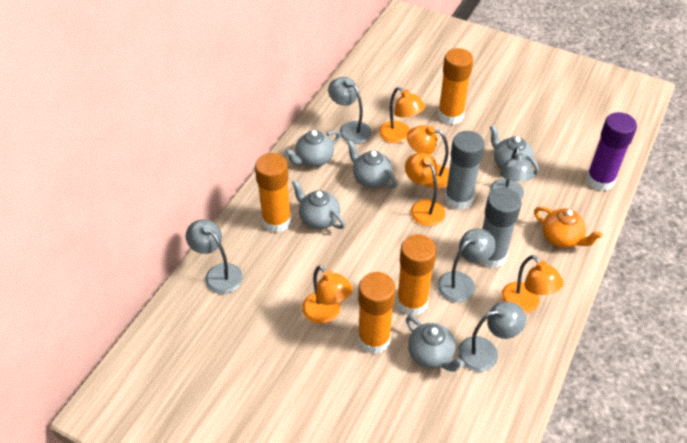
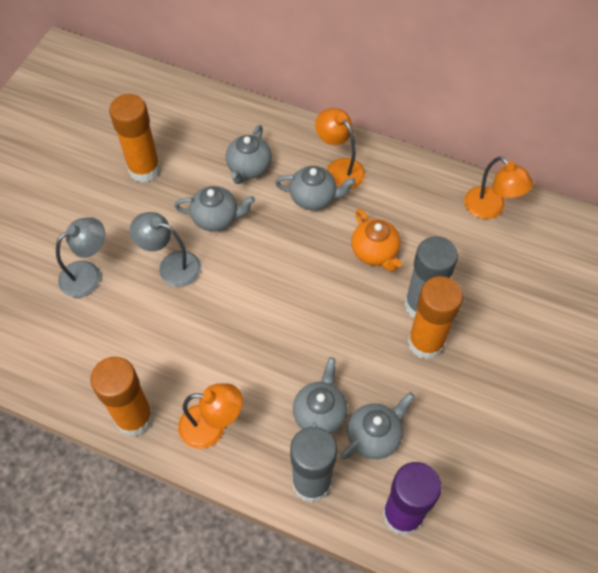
grey lamp: [186,219,243,294] [328,77,371,144] [437,228,496,302] [458,301,527,372] [490,147,534,199] = 5 -> [56,217,105,297] [130,212,201,287] = 2
orange glue stick: [255,153,291,233] [358,272,396,354] [396,234,437,316] [438,48,473,125] = 4 -> [90,357,154,436] [109,94,161,183] [408,276,463,360] = 3
orange lamp: [302,265,353,324] [379,87,425,143] [405,153,445,226] [407,125,449,189] [501,255,563,313] = 5 -> [178,383,243,449] [315,108,365,189] [464,156,533,219] = 3

